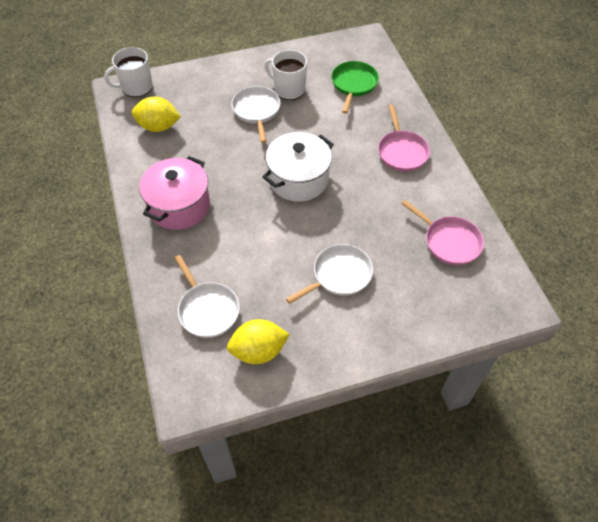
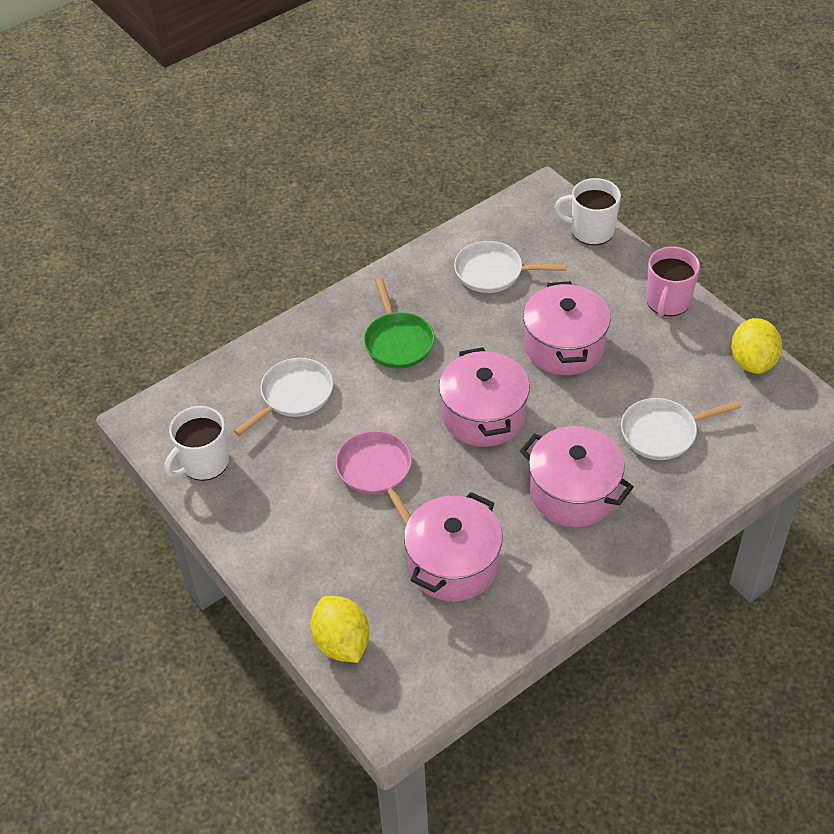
pink mug: none = 0 -> [646,247,700,317] = 1
pink pan: [378,105,430,172] [401,200,484,265] = 2 -> [336,431,412,524] = 1
pink pot: [139,156,210,230] = 1 -> [404,492,503,601] [439,347,530,447] [520,426,634,527] [523,281,611,375] = 4
white pot: [262,132,334,202] = 1 -> none = 0

